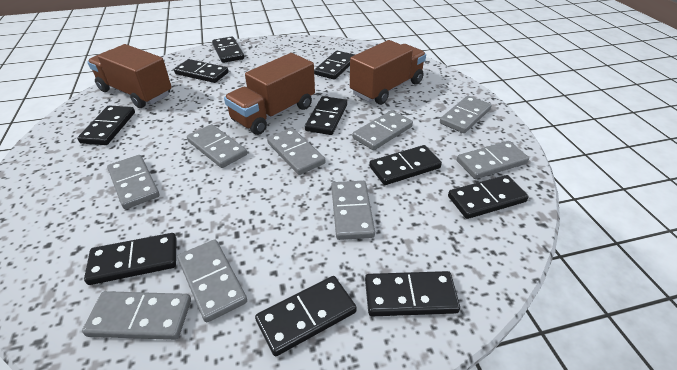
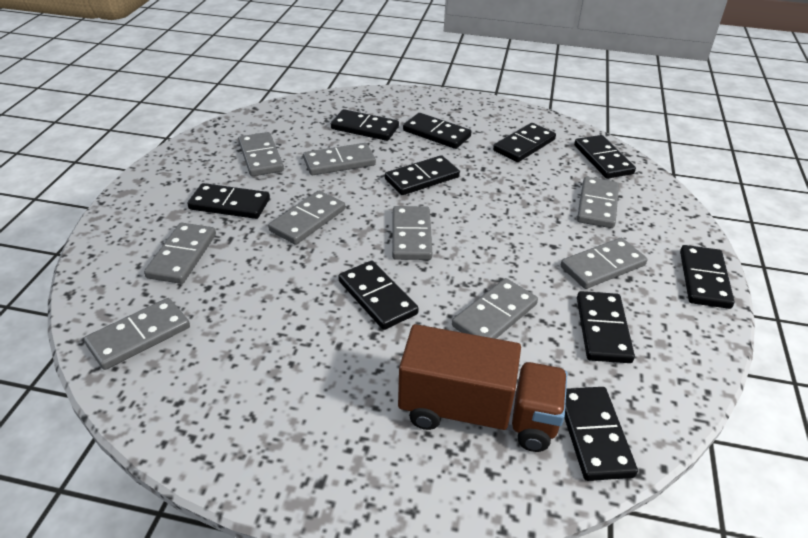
brown truck: [87,44,172,108] [224,53,315,135] [350,40,426,105] = 3 -> [398,324,567,452] = 1

